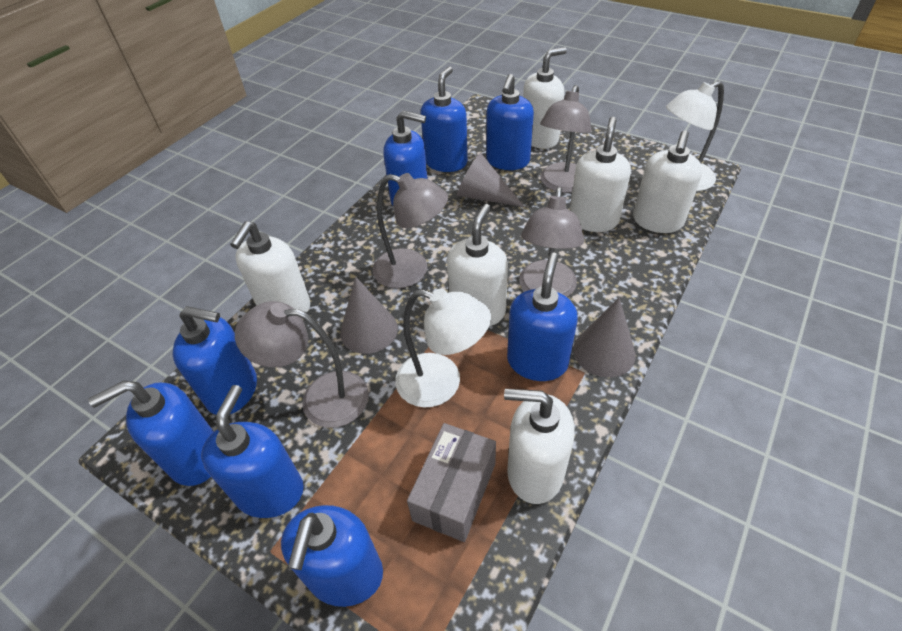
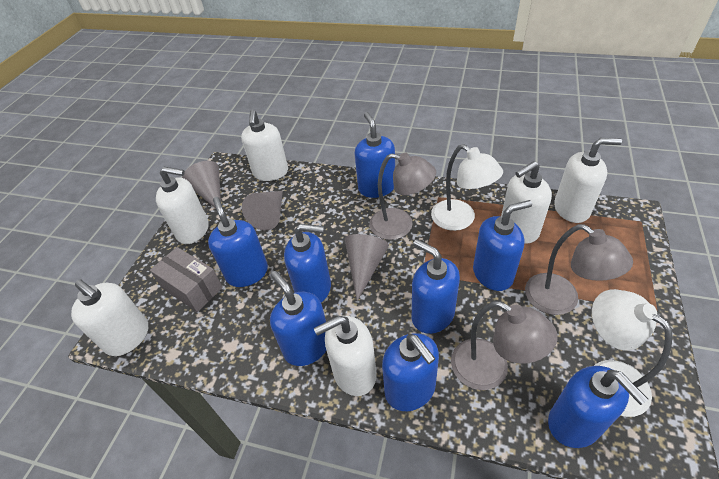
grey lamp: [235,301,369,428] [373,173,448,288] [519,187,585,297] [540,85,591,193] = 4 -> [369,153,436,240] [451,301,558,390] [525,224,633,315] = 3

